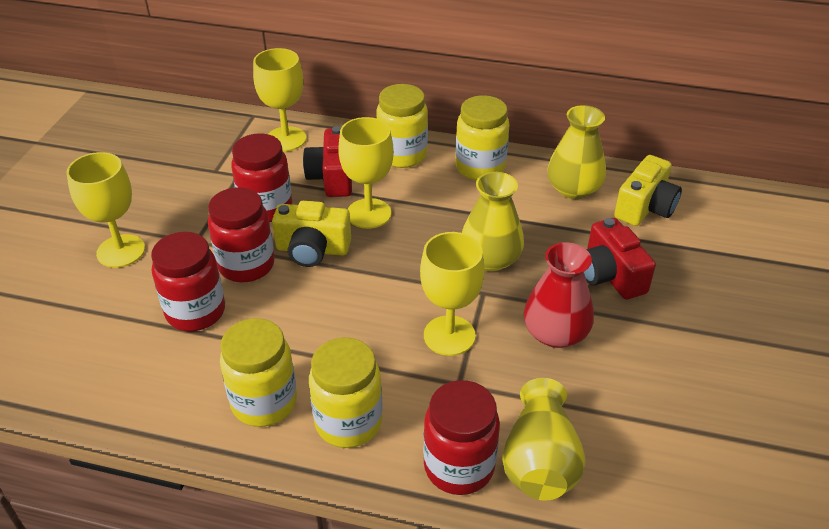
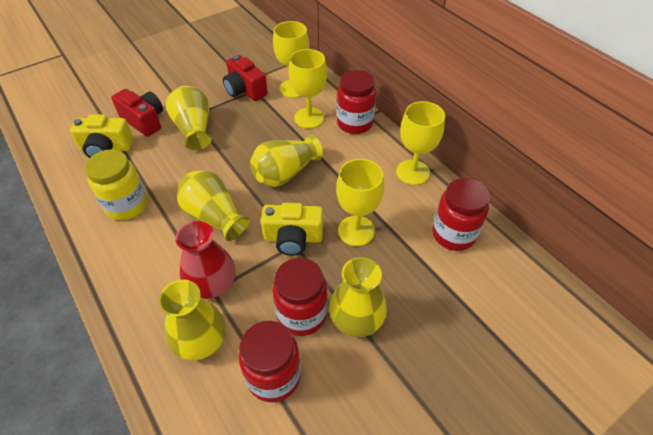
yellow jar: [220,318,297,427] [309,337,383,448] [376,84,428,168] [455,95,510,180] = 4 -> [85,149,148,220] = 1
yellow vase: [462,172,524,271] [502,378,586,501] [547,105,606,199] = 3 -> [158,280,226,361] [166,86,212,150] [177,171,249,241] [250,134,323,187] [329,257,387,337] = 5

